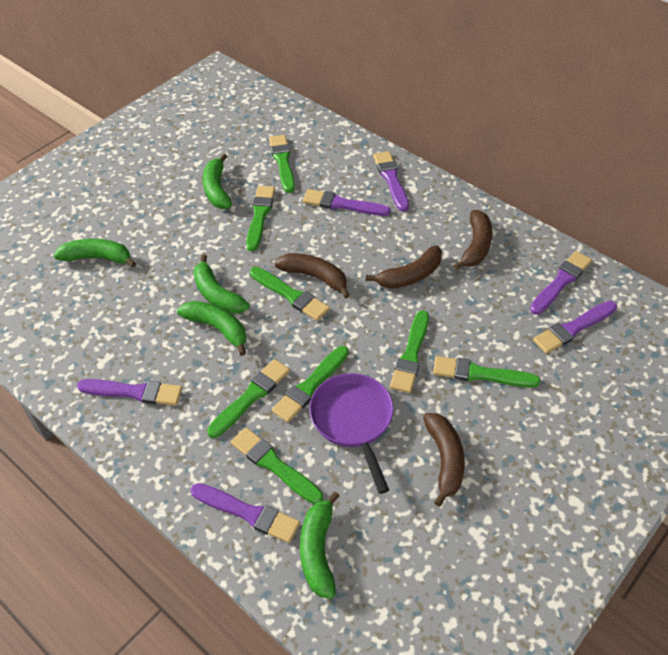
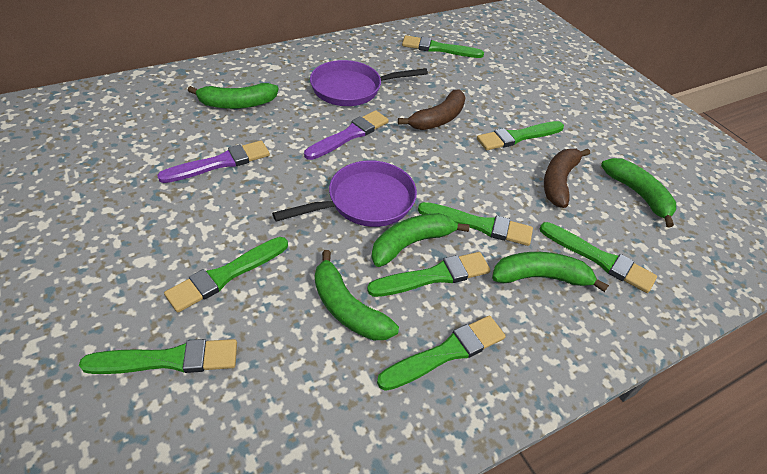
brown banana: [274,253,350,299] [366,245,442,289] [423,413,465,507] [454,210,492,270] = 4 -> [398,89,466,130] [544,149,590,208] = 2
purple brush: [77,379,182,406] [191,483,300,543] [303,189,391,216] [373,151,409,212] [530,251,592,315] [533,301,617,354] = 6 -> [157,140,270,183] [304,110,389,160] = 2
purple pan: [309,373,394,494] = 1 -> [272,160,417,227] [310,60,428,106] = 2

